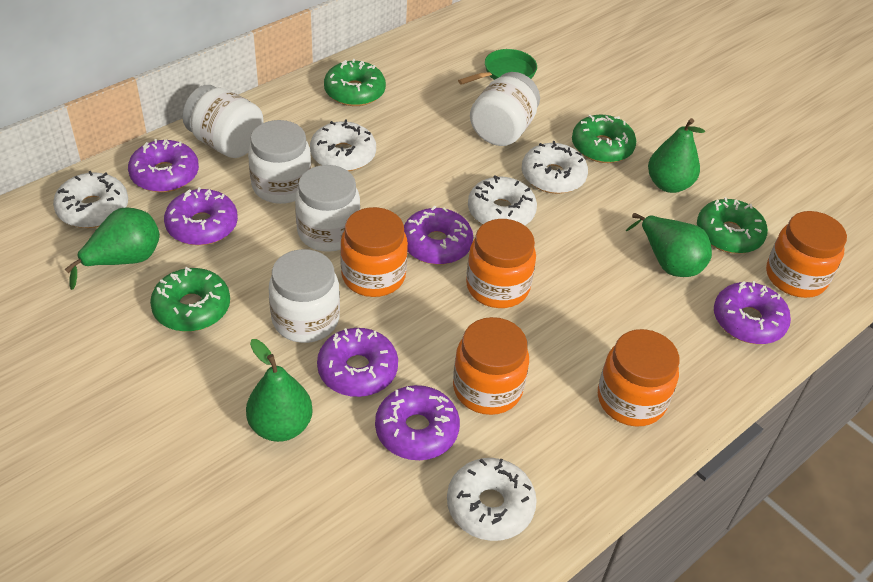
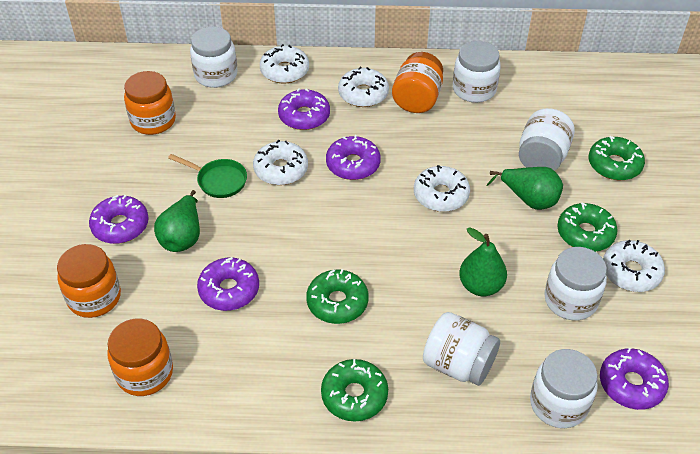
green pear: [64,208,160,290] [246,339,313,442] [626,213,712,277] [648,118,705,193] = 4 -> [154,190,200,252] [459,227,507,296] [486,167,563,210] = 3
orange jar: [340,207,408,297] [453,317,529,415] [466,219,536,308] [598,329,680,426] [766,211,847,298] = 5 -> [57,244,121,318] [107,318,173,396] [124,71,176,135] [392,52,443,113] = 4
purple donut: [128,139,199,192] [164,187,238,245] [317,328,398,397] [375,385,460,460] [404,206,473,265] [714,281,791,344] = 6 -> [89,195,149,244] [197,257,259,311] [278,88,330,130] [326,135,381,180] [600,348,669,410] = 5
white jar: [182,85,264,158] [248,120,312,204] [269,249,340,343] [295,165,360,252] [470,72,540,146] = 5 -> [190,27,238,88] [423,312,500,386] [453,41,501,103] [519,108,575,171] [530,349,598,428] [544,247,607,320] = 6

